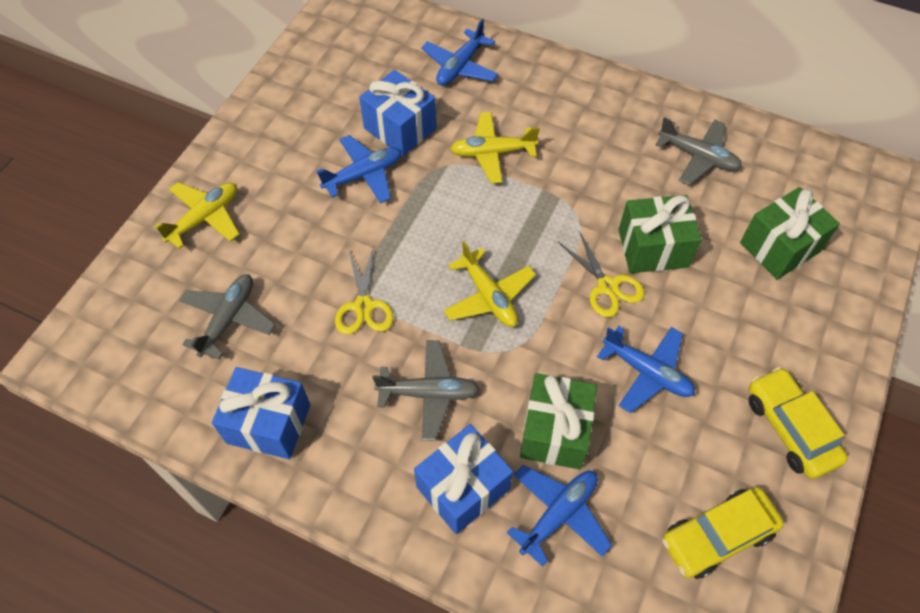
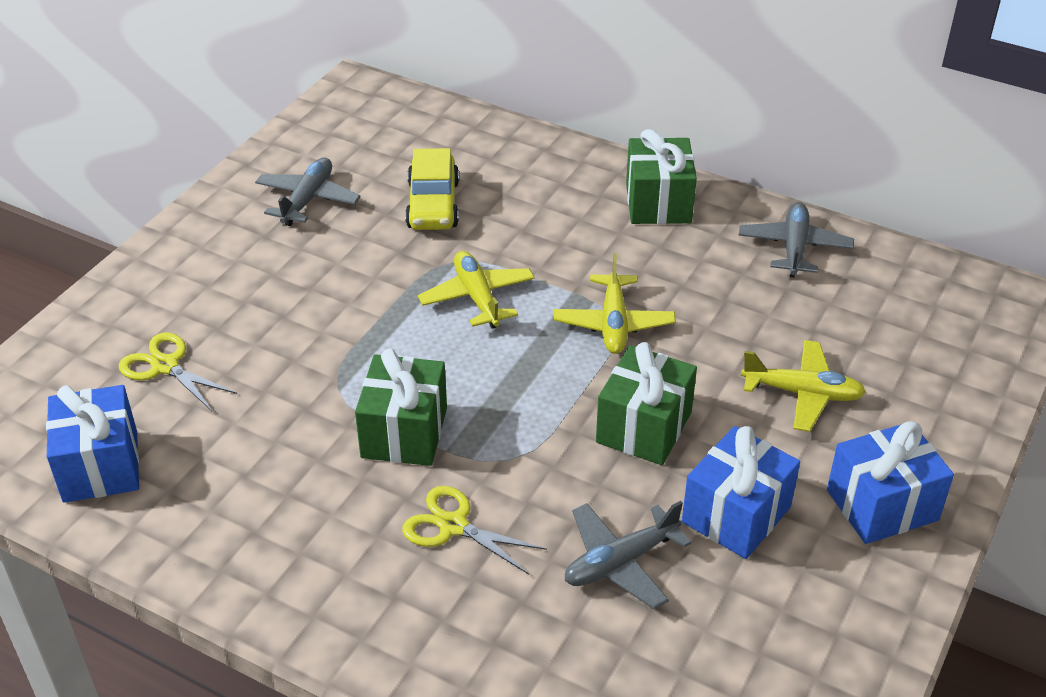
blue plane: [316,135,402,203] [421,19,499,86] [507,465,612,567] [597,326,695,413] = 4 -> none = 0
yellow car: [662,487,784,579] [748,367,848,479] = 2 -> [405,148,459,230] = 1

